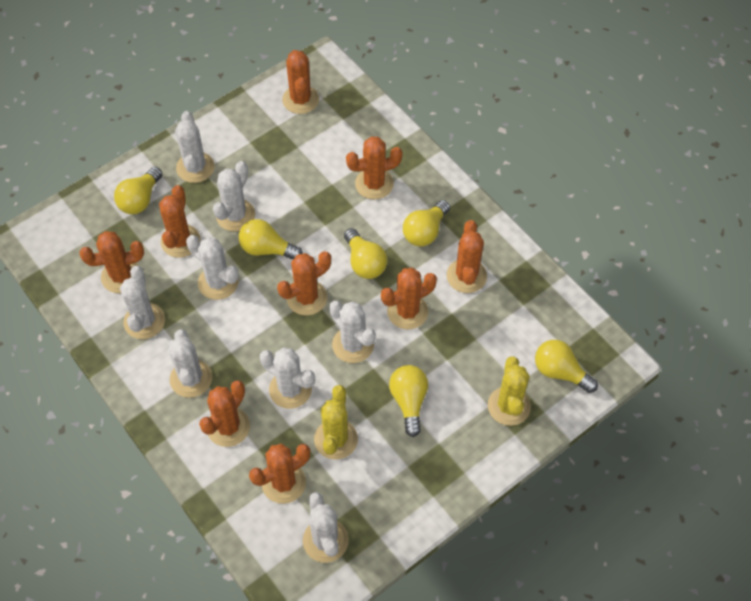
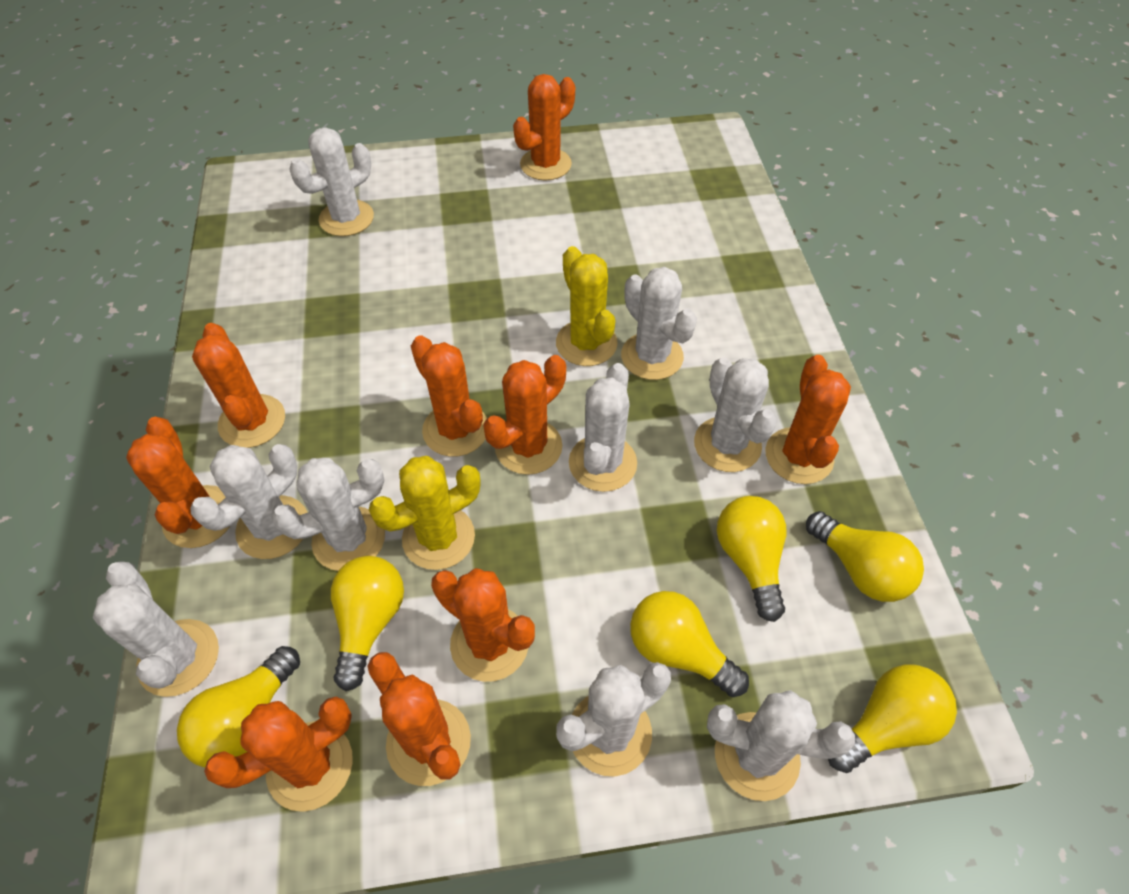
white cactus: [120,266,165,339] [168,329,212,398] [175,111,215,183] [186,235,239,300] [213,161,255,231] [260,347,315,409] [303,492,349,563] [329,301,376,363] = 8 -> [93,561,219,697] [190,444,308,559] [271,458,385,571] [290,127,374,236] [556,662,671,777] [569,363,637,492] [621,267,697,380] [694,357,777,472] [707,690,855,801] = 9

